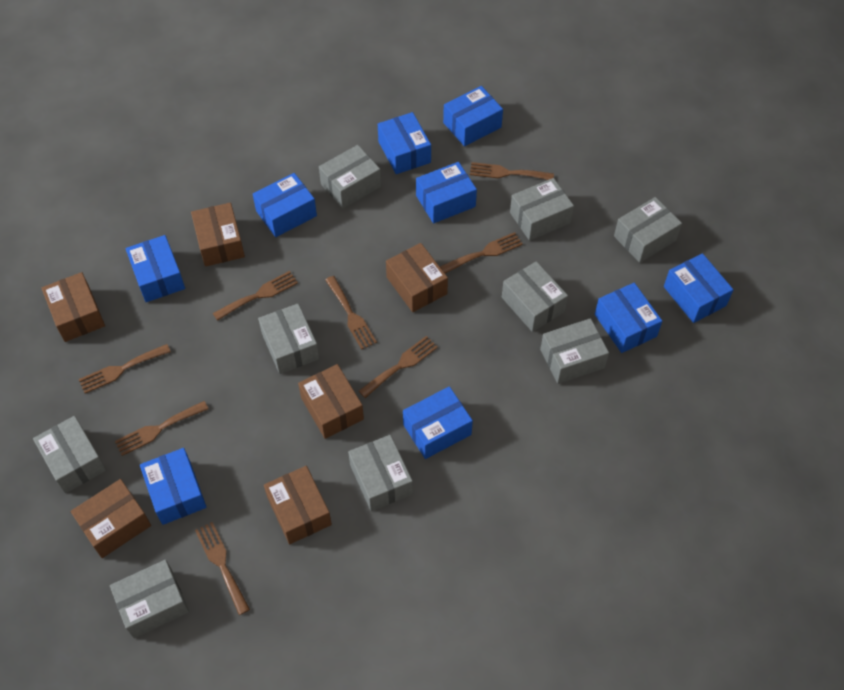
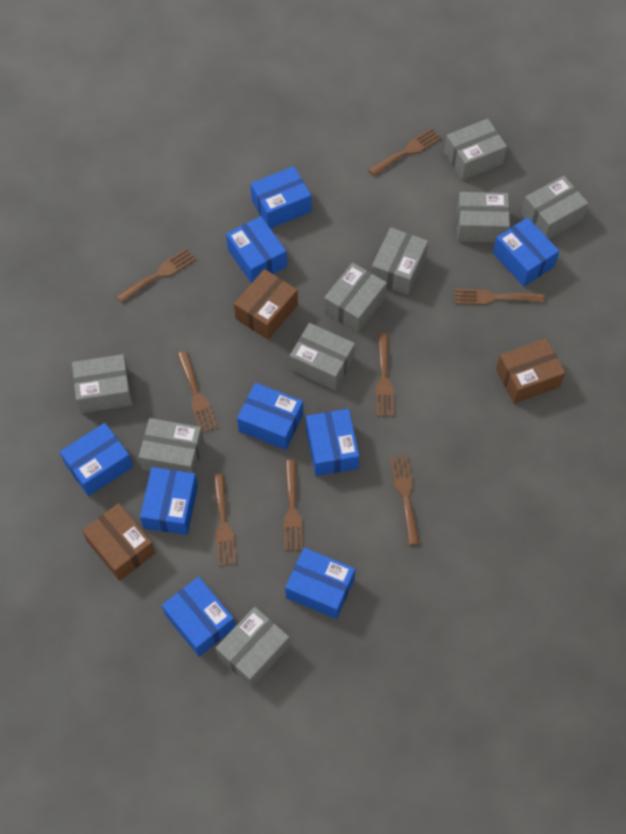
brown box: [42,272,105,342] [71,479,151,558] [191,203,245,267] [264,466,332,544] [298,364,364,439] [386,243,448,312] = 6 -> [82,503,155,581] [234,269,298,340] [496,338,565,404] = 3

